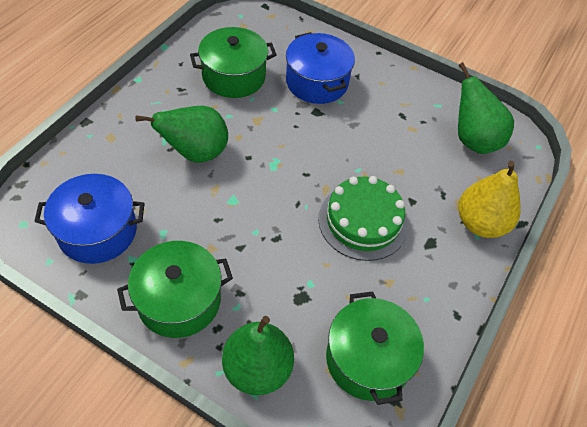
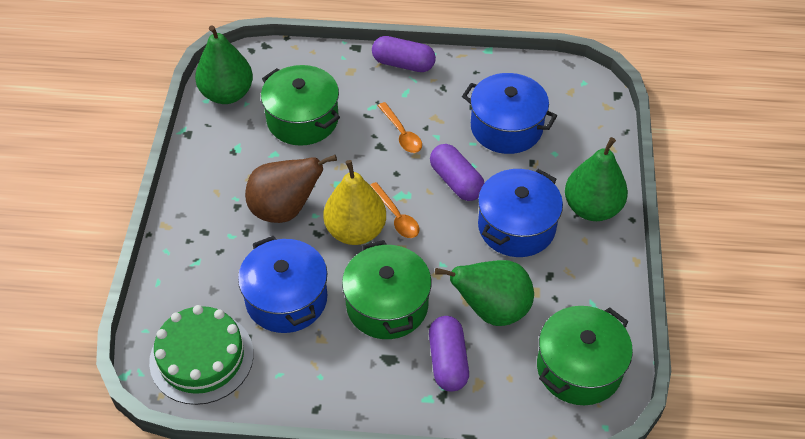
blue pot: [34,174,145,264] [286,32,355,104] = 2 -> [238,236,327,333] [462,73,557,154] [478,169,563,257] = 3
brown pear: none = 0 -> [245,155,337,223] = 1
orange spoon: none = 0 -> [370,182,419,238] [378,102,422,153] = 2
purple capsule: none = 0 -> [372,36,436,72] [429,316,469,391] [430,144,484,201] = 3

